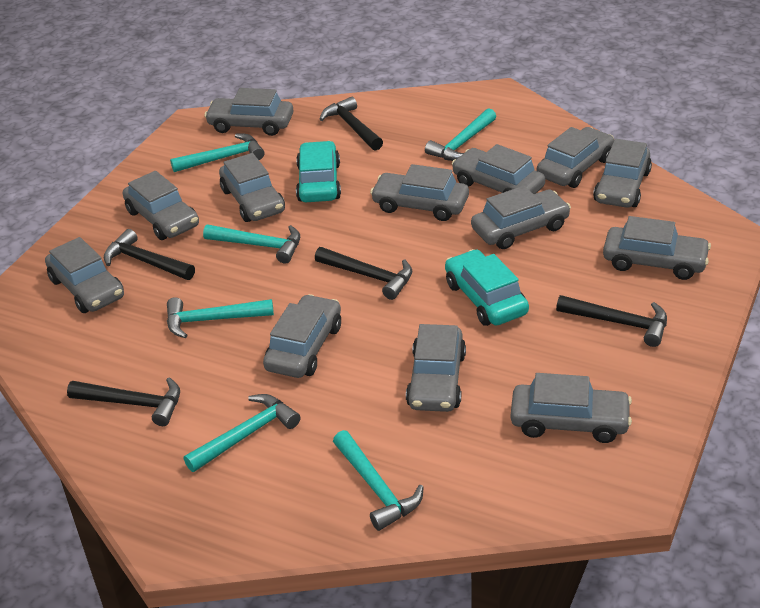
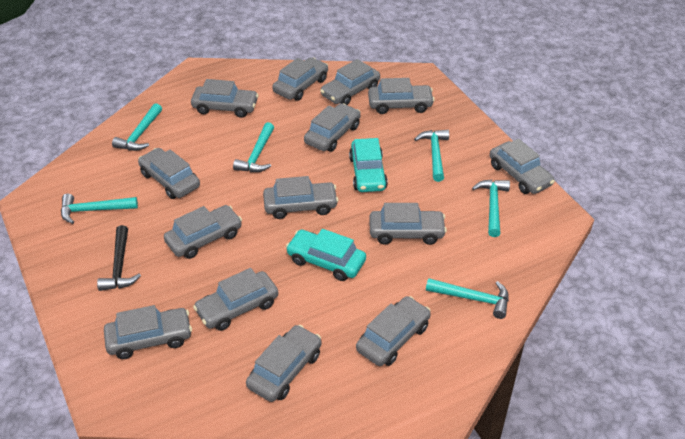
black hammer: [67,377,180,426] [104,229,195,280] [315,247,412,300] [319,96,383,151] [556,295,667,347] = 5 -> [97,225,141,291] = 1
grey car: [45,237,124,313] [123,171,199,240] [204,88,293,136] [219,153,285,222] [263,294,341,378] [370,164,469,221] [406,324,466,412] [452,144,545,194] [471,186,571,249] [511,373,632,443] [537,127,614,188] [593,139,652,208] [603,216,711,280] = 13 -> [104,305,192,359] [138,148,200,199] [164,205,242,259] [191,79,259,118] [193,268,278,331] [246,325,321,402] [263,176,338,219] [272,57,328,101] [304,103,361,152] [320,59,380,105] [356,296,431,366] [368,78,435,114] [369,203,447,245] [490,138,555,194] = 14

